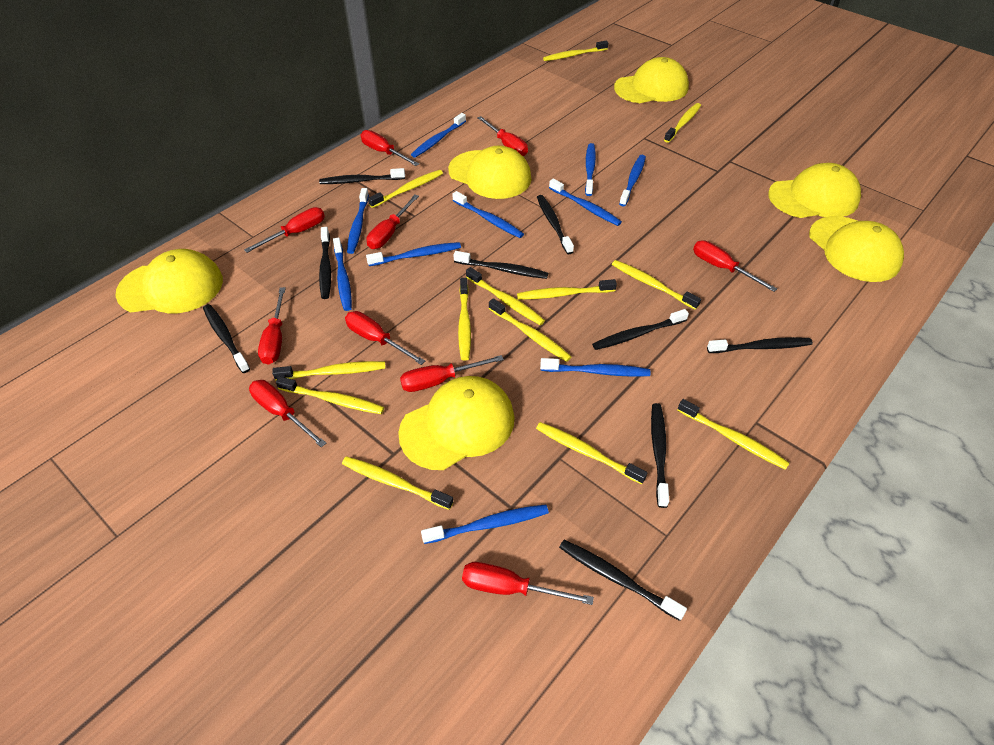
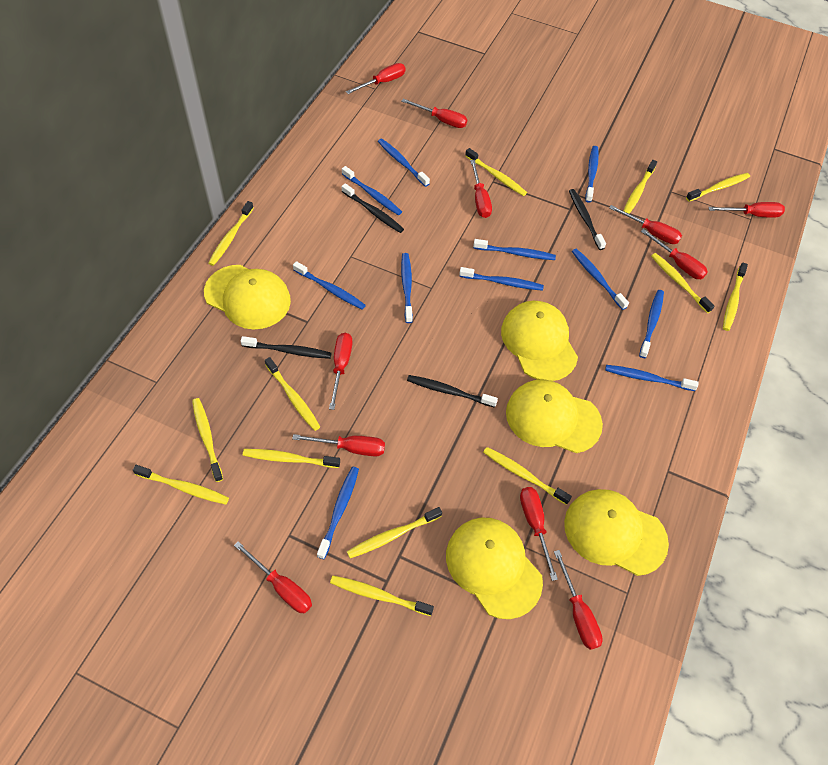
black toothbrush: [203,304,250,373] [319,168,405,184] [319,227,331,299] [454,251,548,279] [537,195,574,254] [559,540,687,621] [592,309,689,350] [651,403,669,508] [707,337,813,353] = 9 -> [241,336,331,359] [342,183,404,233] [407,375,498,408] [569,189,606,250] = 4
blue toothbrush: [333,237,352,311] [347,188,369,254] [366,242,461,266] [411,113,466,158] [421,504,549,544] [452,191,524,238] [540,358,650,377] [549,179,622,226] [585,143,596,196] [619,155,646,206] = 10 -> [293,261,366,310] [317,467,359,559] [342,166,402,215] [378,139,430,187] [401,253,413,323] [459,267,544,291] [473,239,556,260] [572,249,629,310] [585,146,599,203] [605,365,699,391] [639,290,664,358] = 11
red screwdriver: [244,207,325,253] [249,380,326,447] [258,287,286,365] [345,311,425,365] [361,130,419,166] [367,195,419,249] [400,355,504,392] [462,562,594,605] [477,116,528,156] [693,240,777,292] = 10 -> [234,541,312,613] [292,434,385,457] [329,333,352,410] [346,63,405,94] [401,99,467,128] [470,160,492,218] [520,487,558,581] [554,550,603,650] [609,205,682,244] [641,229,708,279] [708,202,785,218] = 11
yellow cap: [115,249,223,313] [398,376,515,470] [448,146,531,199] [614,57,689,103] [768,163,861,218] [809,216,904,282] = 6 -> [204,265,291,329] [446,518,543,619] [501,301,578,381] [506,379,603,453] [564,489,669,576] = 5

